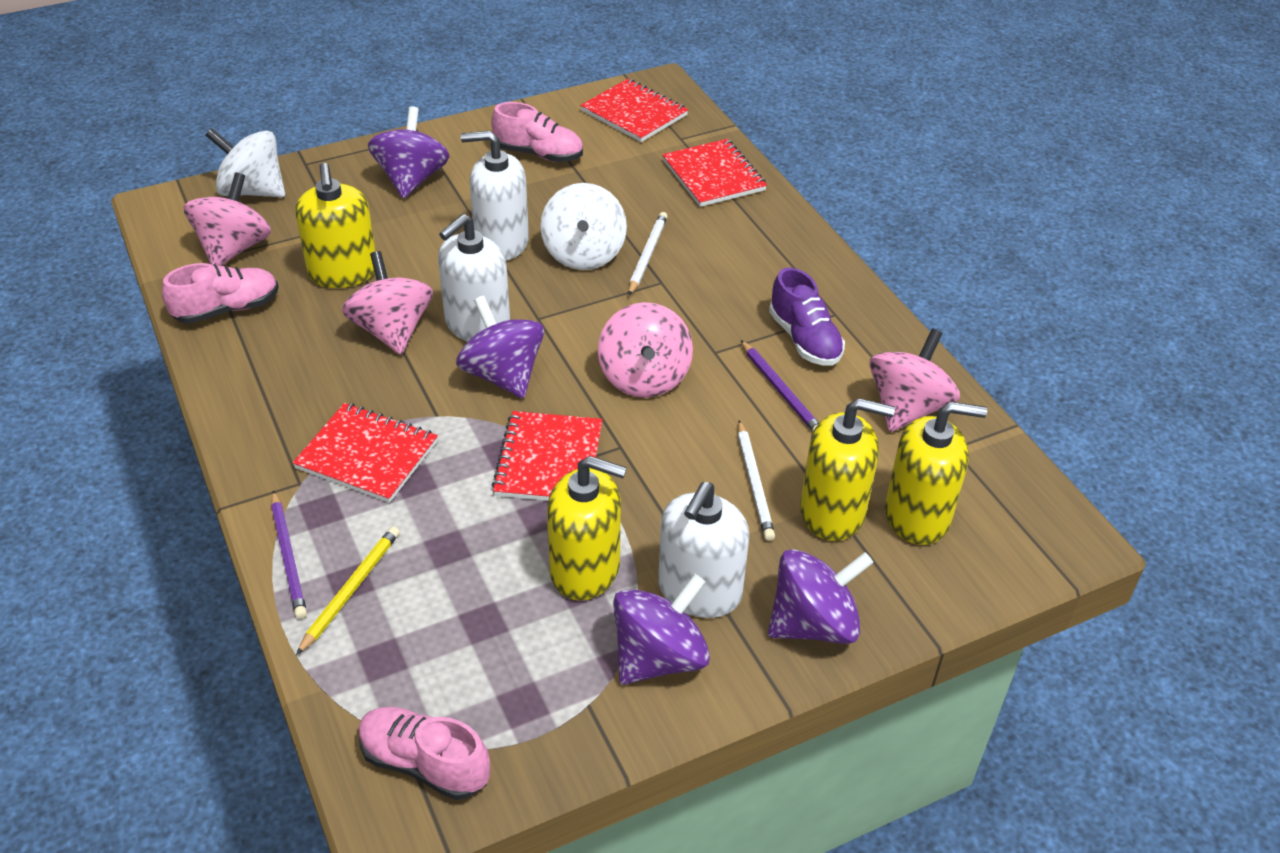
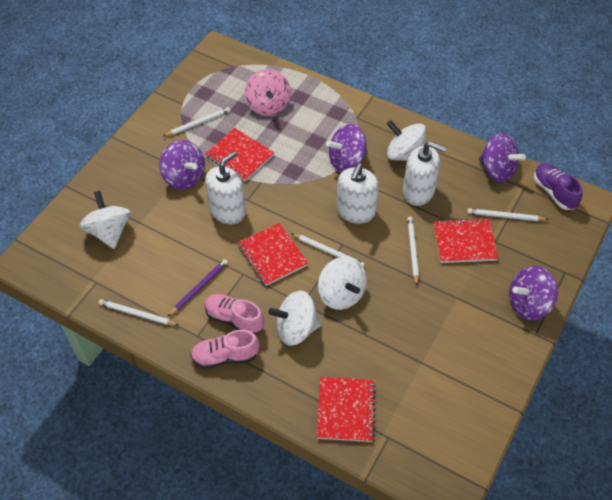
pink shoe: [162,263,279,324] [358,707,490,800] [491,102,583,162] = 3 -> [190,330,260,369] [205,294,264,334] = 2
pink spinning top: [184,173,271,266] [342,251,433,355] [598,302,693,398] [869,329,960,432] = 4 -> [245,69,291,116] = 1
purple pencil: [271,490,307,619] [741,340,819,432] = 2 -> [168,259,228,317] = 1
white pencil: [629,212,668,295] [738,420,775,541] = 2 -> [99,299,178,325] [163,107,231,136] [291,233,365,267] [407,217,419,285] [467,208,549,221] = 5
white spinning top: [205,128,285,197] [540,183,627,270] = 2 -> [80,191,131,249] [269,291,322,346] [318,257,367,310] [387,120,426,161] = 4
yellow pencil: [296,526,400,655] = 1 -> none = 0
yellow soap dispenser: [295,163,376,288] [547,456,627,601] [800,398,895,541] [885,402,987,545] = 4 -> none = 0

